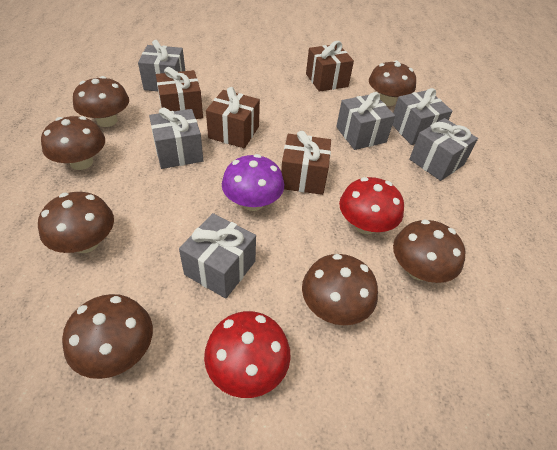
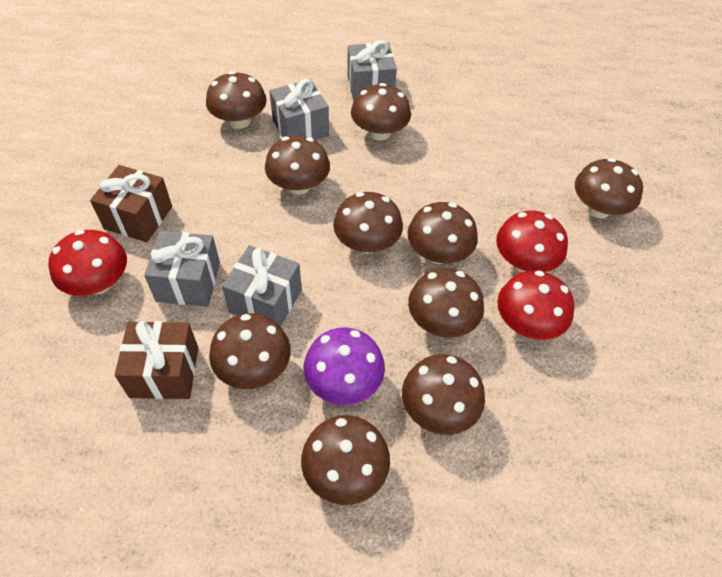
brown gift: [156,67,203,119] [206,87,260,148] [281,131,331,195] [306,41,354,92] = 4 -> [90,165,172,242] [115,321,198,399] = 2
brown mushroom: [38,192,114,253] [41,116,105,170] [62,294,153,379] [73,76,129,127] [302,254,378,325] [369,61,416,106] [393,220,466,283] = 7 -> [206,71,267,129] [209,313,291,389] [265,135,330,195] [301,415,390,505] [333,192,403,254] [351,83,411,141] [402,354,485,435] [407,202,478,264] [408,268,484,338] [575,158,643,218] = 10
grey gift: [138,40,185,91] [149,107,203,169] [179,213,256,299] [336,92,395,150] [392,88,452,145] [409,118,478,181] = 6 -> [144,231,220,307] [222,245,302,327] [269,79,329,140] [347,40,397,102] = 4
red mushroom: [204,311,291,398] [339,177,404,234] = 2 -> [48,230,127,296] [496,211,568,272] [497,270,574,340] = 3

